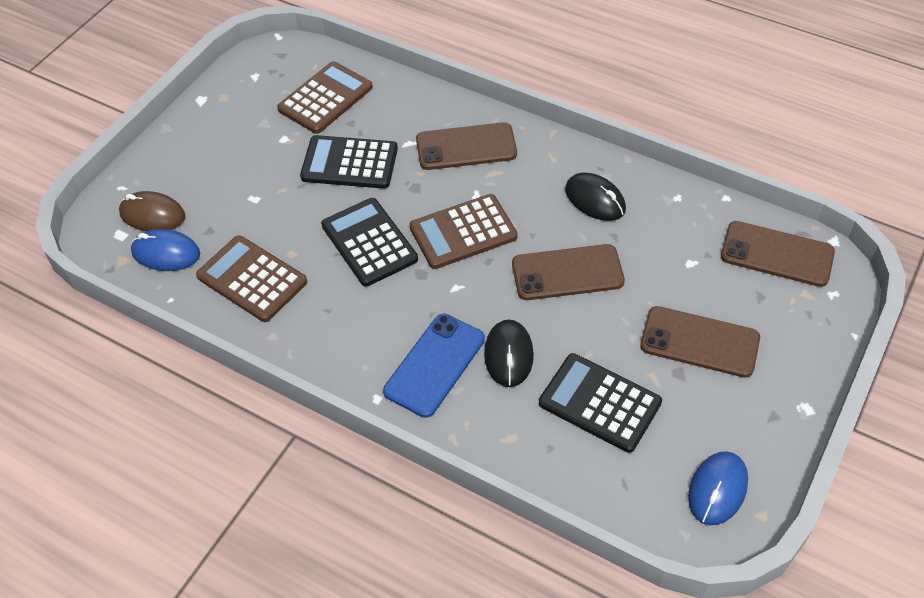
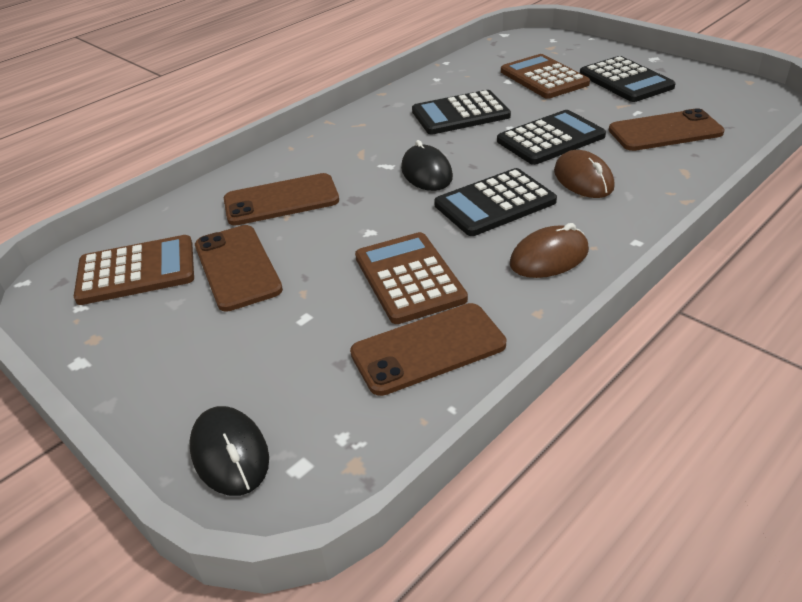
black calculator: [300,135,398,189] [321,198,418,287] [539,353,662,453] = 3 -> [412,90,511,134] [434,168,557,236] [497,110,606,165] [580,56,676,102] = 4
blue mouse: [131,229,200,271] [688,451,748,525] = 2 -> none = 0
blue phone: [383,314,485,418] = 1 -> none = 0
brown mouse: [119,191,185,231] = 1 -> [510,223,589,278] [554,150,615,198] = 2

